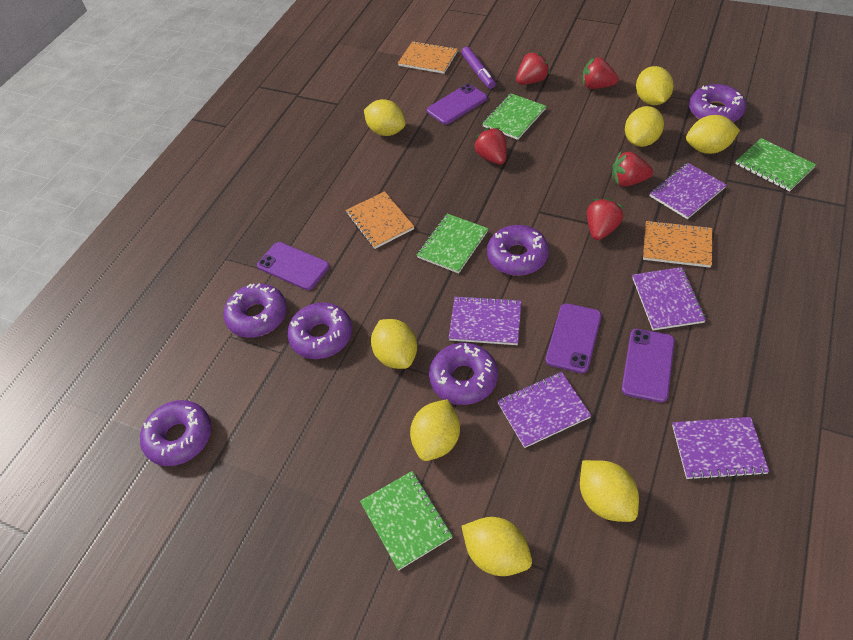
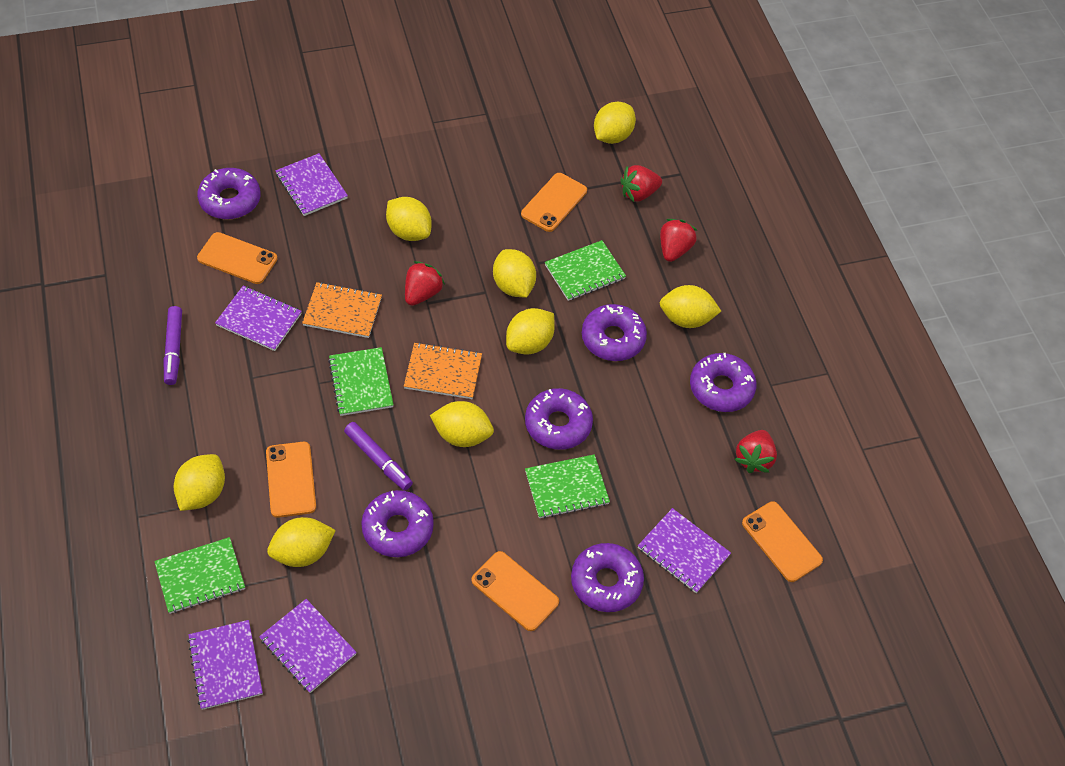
orange notebook: [346,191,414,249] [398,41,458,74] [643,220,712,268] = 3 -> [302,282,382,338] [404,342,482,399] = 2
orange phone: none = 0 -> [197,232,277,284] [266,442,316,518] [472,551,559,631] [521,173,587,232] [742,502,823,582] = 5
purple marker: [461,47,496,89] = 1 -> [163,306,182,385] [344,422,413,491] = 2
purple phone: [257,242,330,290] [427,84,488,125] [546,303,602,373] [622,329,675,403] = 4 -> none = 0
red strawberry: [474,128,507,165] [516,52,550,85] [583,57,619,89] [587,198,624,240] [612,151,653,186] = 5 -> [405,261,445,306] [620,165,662,202] [660,219,697,262] [734,430,777,473] = 4

